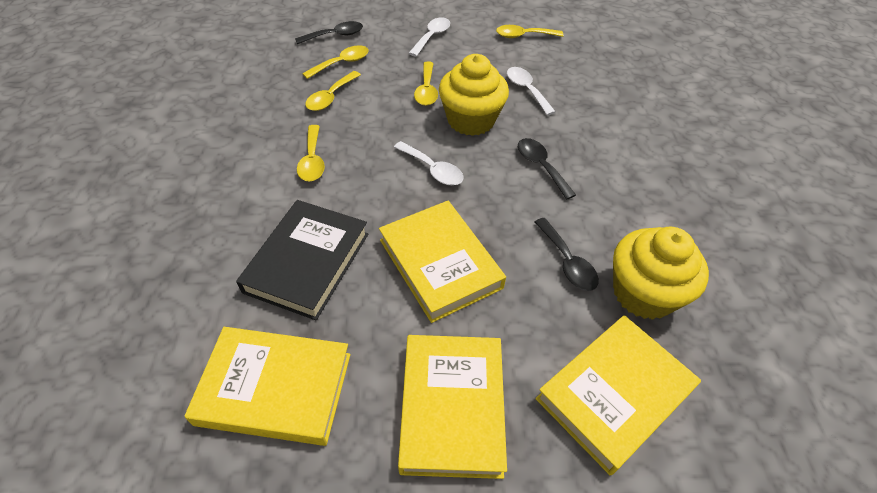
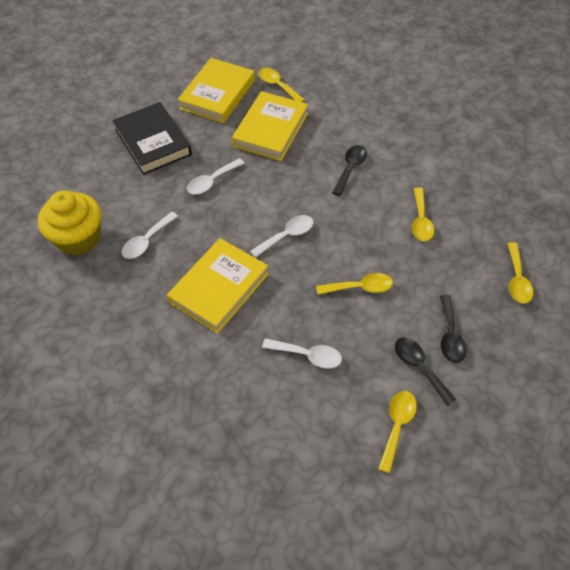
white spoon: [394,141,464,185] [409,17,450,57] [507,67,555,115] = 3 -> [121,212,178,259] [187,158,245,195] [250,215,313,258] [262,338,342,369] = 4
yellow book: [184,327,350,446] [379,201,506,323] [398,335,507,479] [536,315,701,475] = 4 -> [167,238,269,334] [178,58,255,123] [232,91,308,161] = 3
yellow cupcake: [439,54,509,136] [613,227,709,320] = 2 -> [38,190,101,255] = 1

